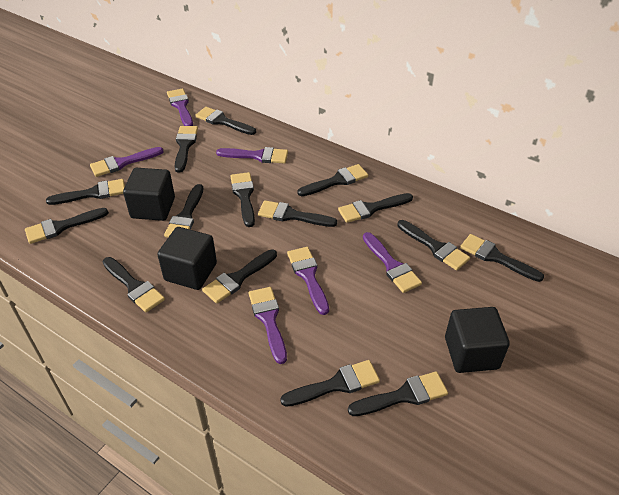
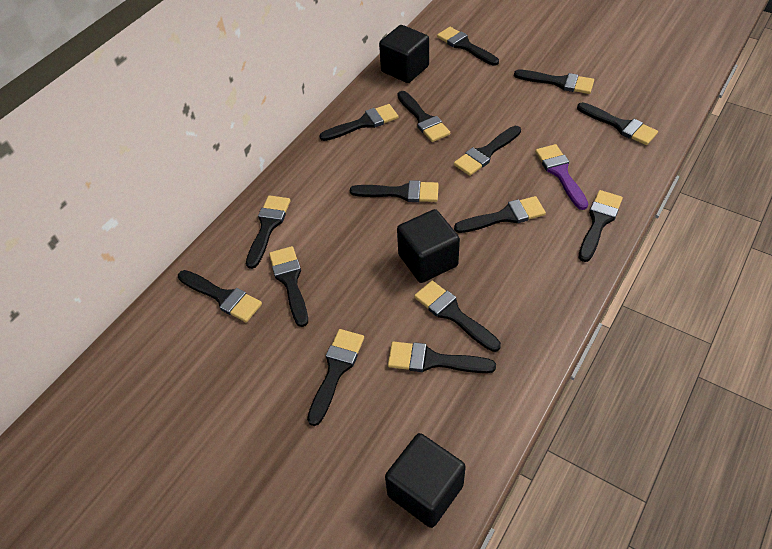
purple brush: [90,147,164,177] [167,88,193,126] [216,147,288,164] [249,287,287,364] [287,247,329,315] [363,232,422,293] = 6 -> [535,144,588,210] = 1

